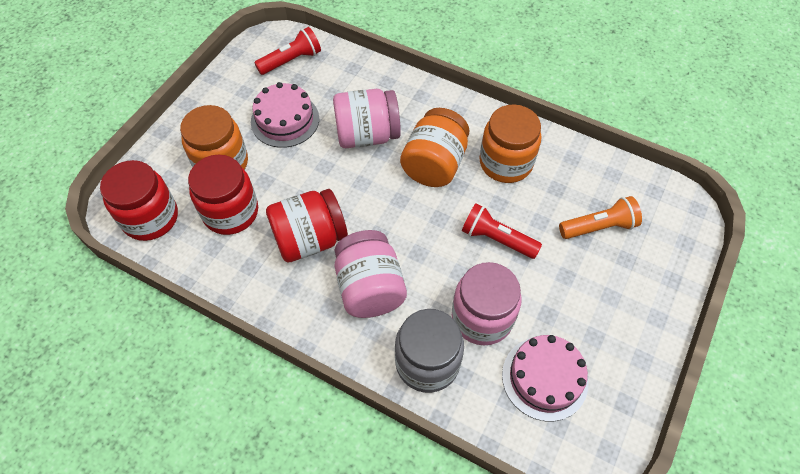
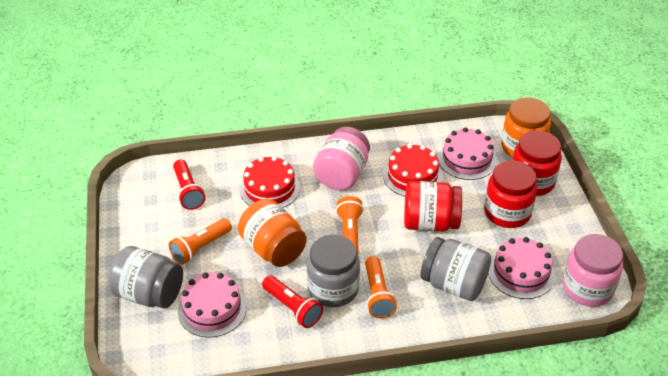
grey jar: [395,309,464,393] = 1 -> [108,246,183,309] [307,235,360,307] [420,237,491,301] = 3
orange flashlight: [559,196,642,239] = 1 -> [169,218,232,265] [336,196,364,254] [365,256,397,318] = 3
orange jar: [180,105,248,170] [400,108,469,187] [479,104,541,183] = 3 -> [238,199,307,267] [501,98,551,158] = 2
pink cake: [251,82,319,148] [502,335,589,421] = 2 -> [178,272,247,338] [438,128,497,180] [488,237,555,299] = 3
pink jar: [333,89,401,148] [334,230,407,318] [452,262,522,346] = 3 -> [313,127,370,190] [563,234,623,307] = 2
red cake: none = 0 -> [239,156,300,208] [383,144,443,196] = 2

